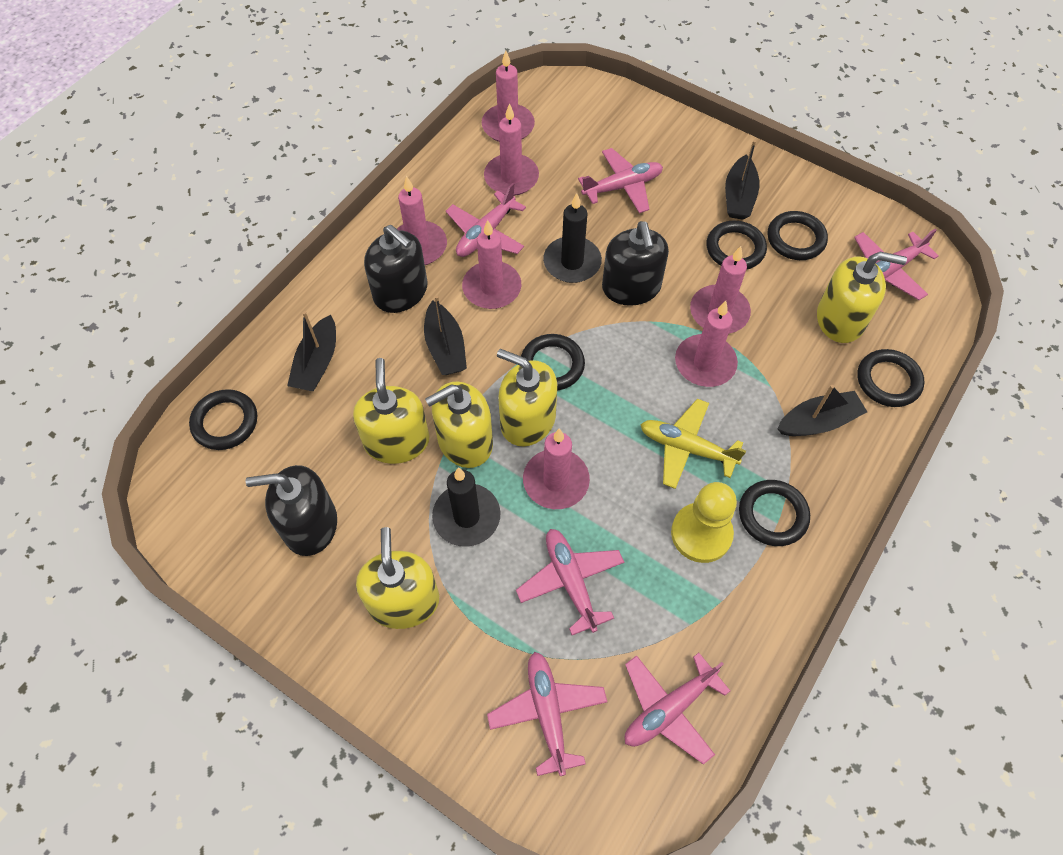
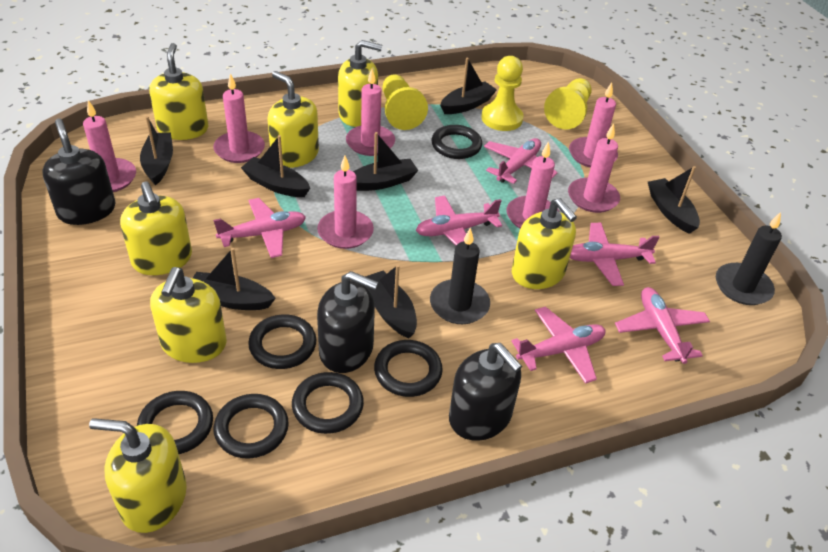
black boat: [287,311,336,391] [424,295,467,375] [725,140,760,220] [777,385,867,436] = 4 -> [140,116,173,185] [193,248,276,310] [241,135,310,197] [353,132,418,191] [365,265,417,338] [440,58,497,114] [648,166,700,234] = 7
yellow pawn: [671,482,737,563] = 1 -> [383,74,428,130] [481,56,524,131] [544,78,592,130] = 3
yellow plane: [640,399,746,489] = 1 -> none = 0
yellow soap dispenser: [353,358,429,464] [356,527,439,629] [425,381,493,468] [497,349,557,447] [817,252,907,343] = 5 -> [89,418,187,533] [120,181,192,275] [149,43,208,140] [150,267,227,363] [268,71,319,168] [338,40,382,127] [512,198,577,289] = 7

